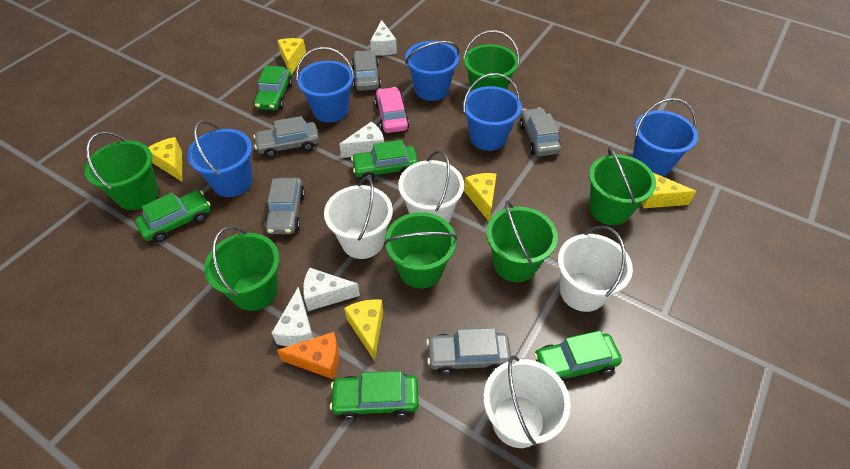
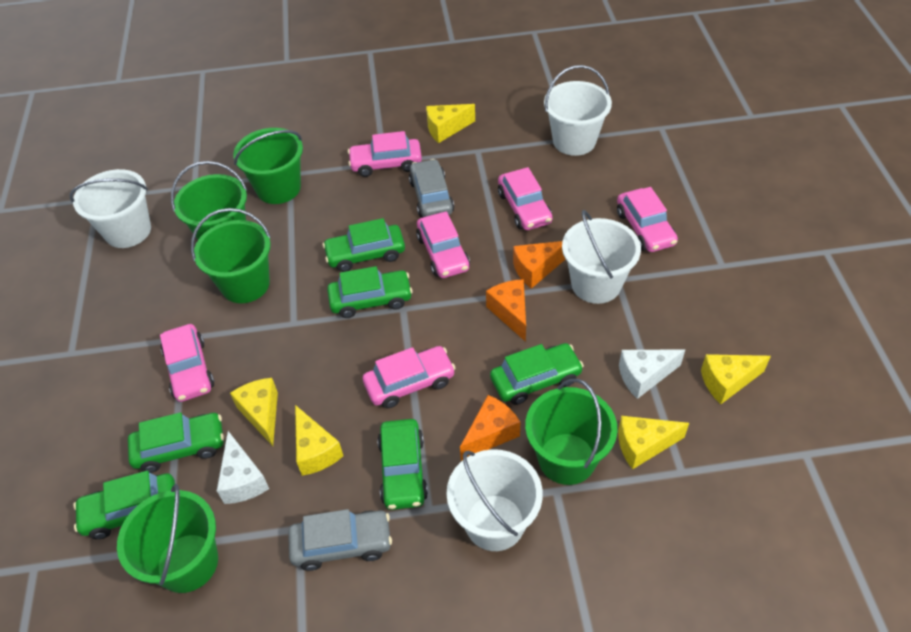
blue bucket: [187,120,253,197] [296,47,355,123] [405,41,460,101] [463,73,522,151] [633,98,698,176] = 5 -> none = 0
green bucket: [84,131,159,210] [204,226,279,311] [384,212,457,288] [463,30,520,92] [486,201,558,282] [589,147,656,225] = 6 -> [117,484,218,593] [171,161,247,240] [191,208,271,303] [233,128,303,204] [525,379,618,485] = 5
green car: [135,190,210,242] [254,65,293,110] [330,371,419,420] [351,140,418,182] [534,331,622,384] = 5 -> [73,471,175,539] [128,412,224,473] [322,218,405,272] [327,266,413,318] [377,419,428,510] [490,343,584,405] = 6
grey car: [254,116,319,158] [265,178,305,234] [352,50,381,91] [426,328,511,375] [519,108,561,156] = 5 -> [288,509,392,571] [409,159,454,218] = 2
orange cheese: [277,332,339,379] = 1 -> [460,395,520,461] [486,279,526,342] [513,241,566,289] = 3
pink car: [375,87,409,133] = 1 -> [160,324,214,402] [348,131,422,177] [363,346,456,408] [416,211,470,278] [498,167,553,230] [617,187,678,252] = 6
white cheese: [272,287,313,347] [303,267,360,311] [339,122,384,158] [370,20,397,56] = 4 -> [217,431,269,504] [619,349,685,399] = 2

